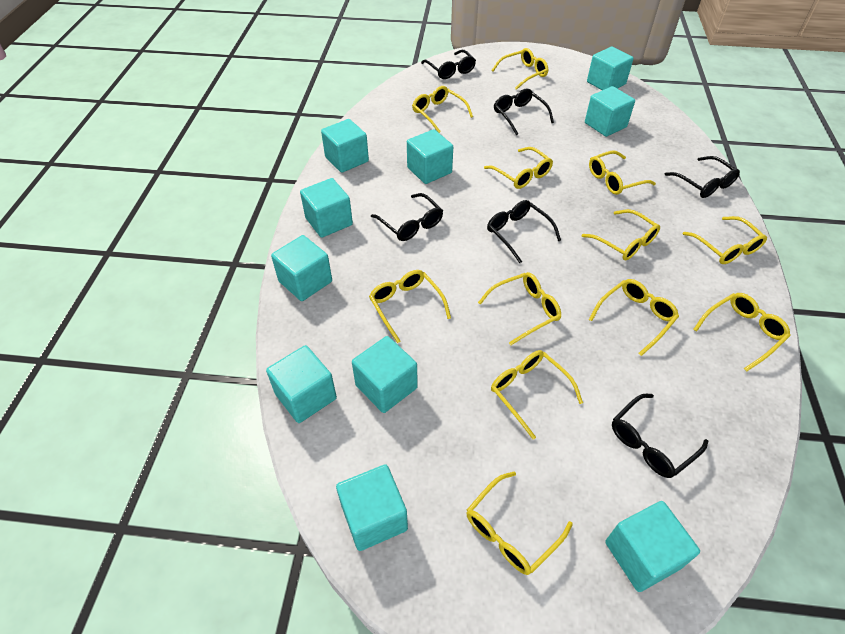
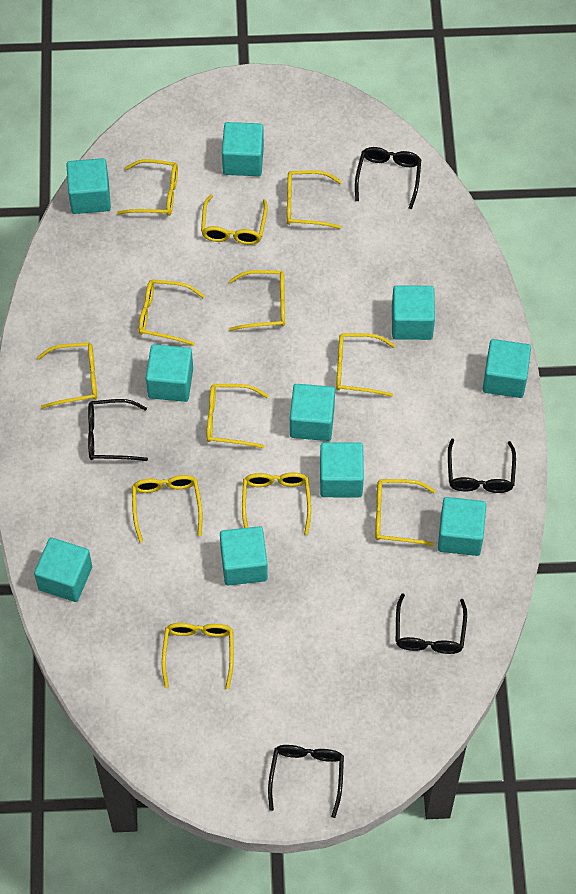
black glasses: [371,193,443,241] [421,50,476,79] [487,200,561,263] [494,88,554,135] [612,394,708,478] [664,156,740,198] = 6 -> [88,399,148,461] [268,745,344,818] [355,147,421,209] [396,593,467,654] [448,439,516,493] = 5

